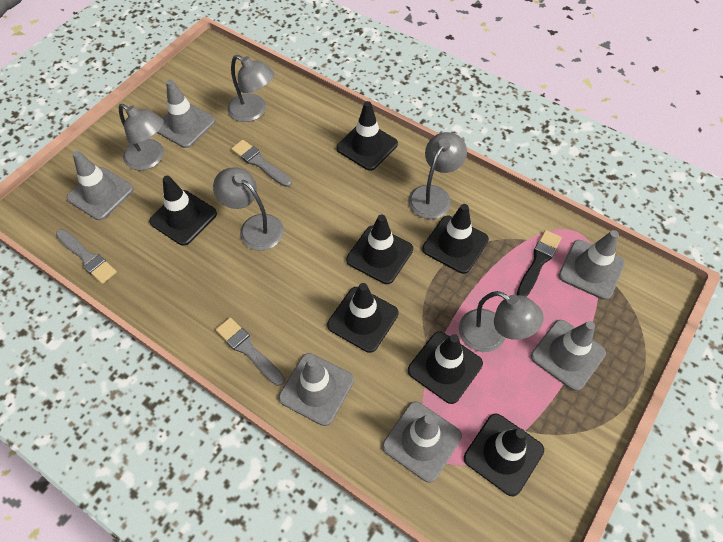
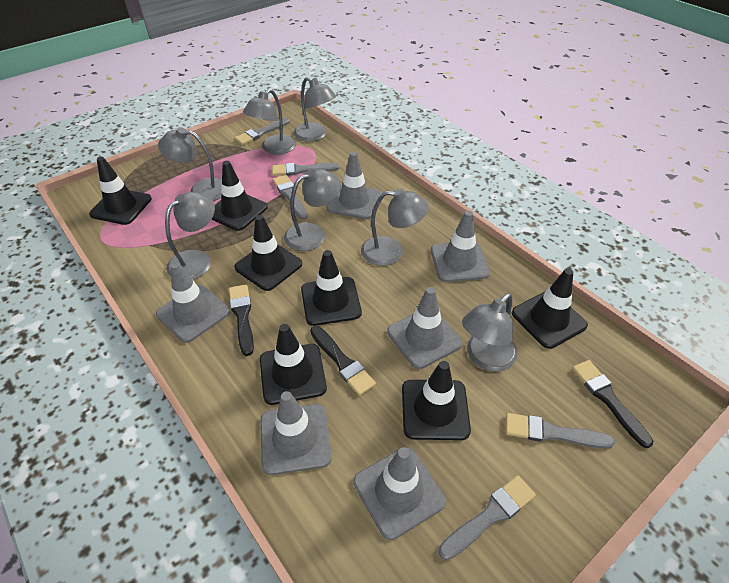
black brush: [517,230,562,297] = 1 -> [229,284,254,356] [310,326,376,396] [572,360,653,448] = 3
grey brush: [56,229,117,284] [216,317,285,386] [231,140,292,187] = 3 -> [235,118,290,145] [272,163,340,176] [273,175,308,220] [438,475,536,560] [506,413,615,449] = 5
grey lamp: [119,104,164,170] [213,167,284,250] [227,55,274,122] [408,132,467,219] [459,291,544,352] = 5 -> [158,127,222,201] [165,192,215,280] [243,89,296,155] [284,169,341,251] [294,77,336,142] [361,188,429,266] [462,293,518,371] = 7

